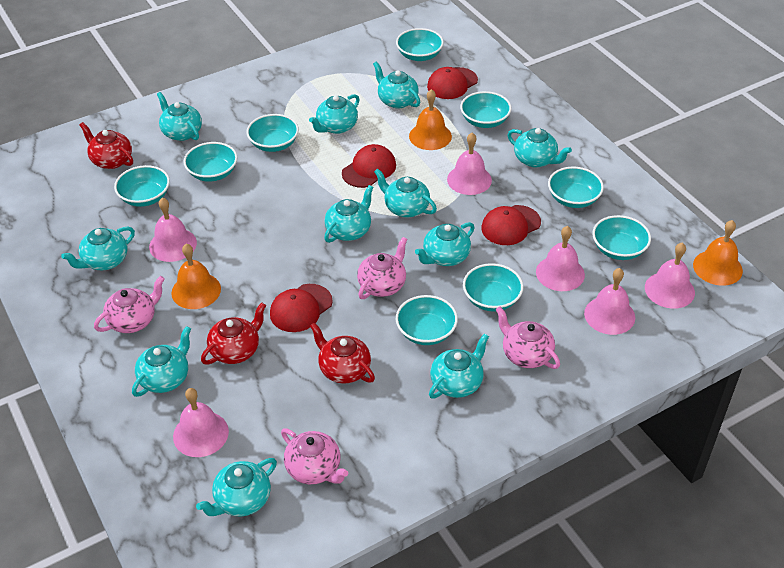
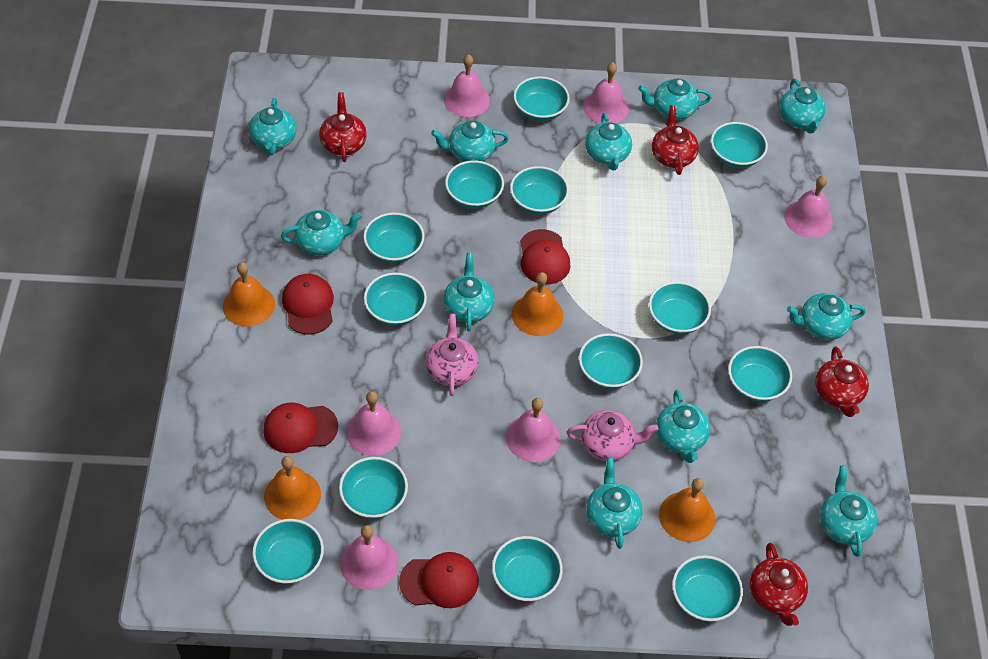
orange bell: [171,244,221,309] [409,89,452,150] [693,220,743,286] = 3 -> [223,262,275,327] [264,456,321,520] [512,272,563,336] [659,478,715,542] = 4
pink teapot: [94,276,165,333] [281,428,348,484] [357,237,407,299] [496,306,560,369] = 4 -> [426,314,478,396] [567,410,658,461] = 2
red teapot: [80,122,133,169] [201,303,266,365] [310,323,375,384] = 3 -> [319,92,367,162] [652,105,699,175] [749,543,808,626] [815,347,869,417] = 4
turquoise bowl: [114,165,170,207] [183,142,238,182] [246,114,299,152] [396,28,444,61] [396,295,458,345] [460,91,511,128] [463,263,523,312] [548,167,604,208] [592,215,651,260] = 9 -> [252,519,324,584] [339,457,408,518] [363,213,424,263] [364,273,427,326] [445,160,504,209] [492,536,563,601] [510,166,569,215] [514,76,570,121] [579,333,643,389] [649,281,711,334] [672,555,743,621] [711,122,768,168] [728,346,792,402] = 13

